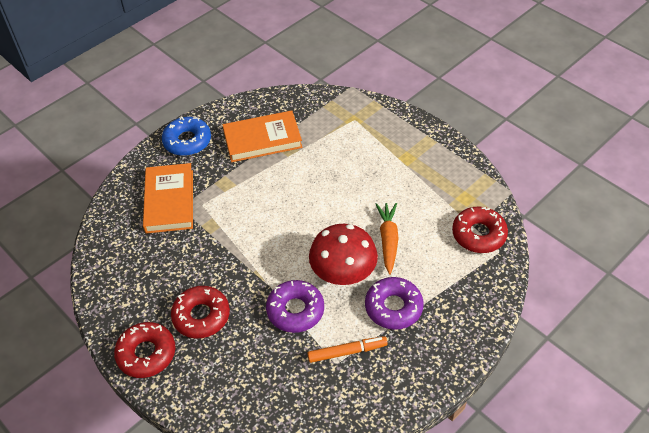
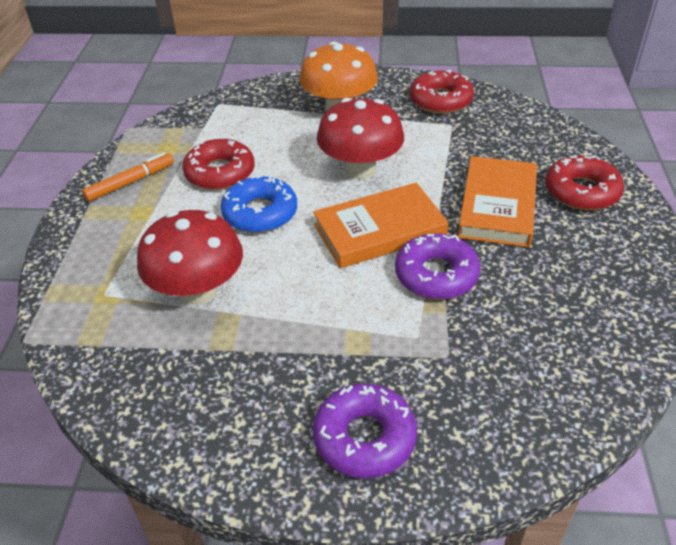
orange carrot: [376,203,399,275] = 1 -> none = 0
orange mushroom: none = 0 -> [299,41,378,112] = 1
red mushroom: [309,224,378,285] = 1 -> [137,210,243,305] [317,98,404,179] = 2

